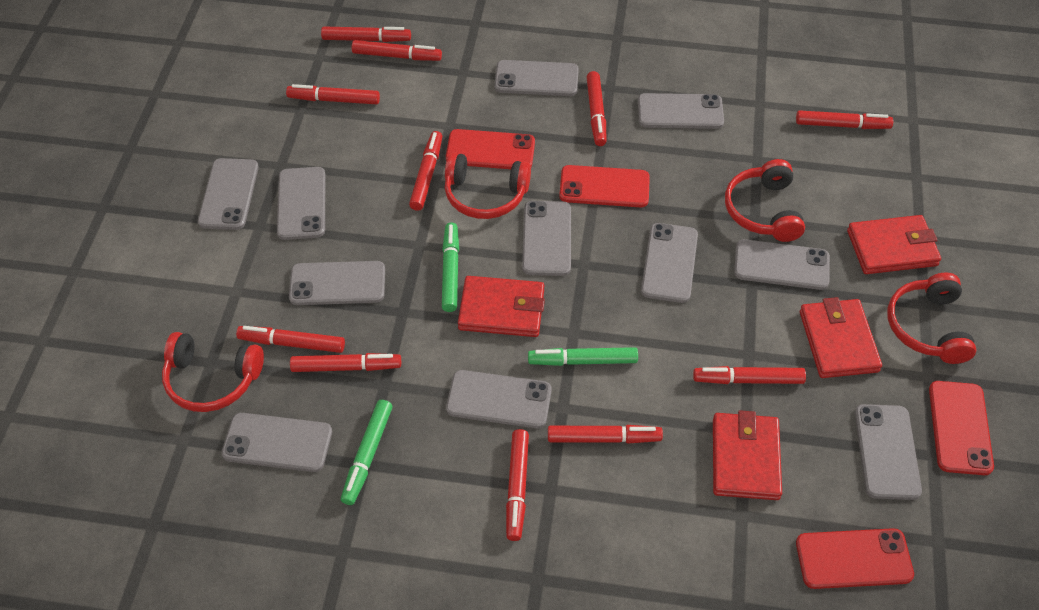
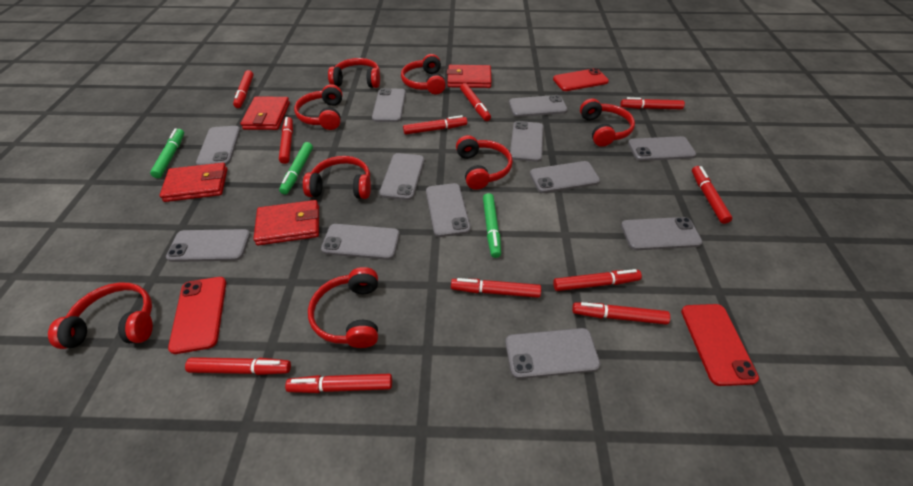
grey phone: [198,158,259,230] [221,413,332,472] [277,167,326,240] [289,261,385,305] [446,370,552,428] [494,60,579,96] [522,201,571,276] [638,93,724,129] [641,223,698,303] [734,239,830,290] [855,404,922,500] = 11 -> [166,229,251,262] [196,126,241,165] [321,224,400,260] [372,88,406,122] [379,153,424,200] [426,183,471,237] [505,328,600,379] [509,95,567,117] [510,121,544,162] [530,161,600,193] [621,217,702,250] [628,136,696,161] = 12
red headphones: [162,332,264,412] [445,153,531,219] [725,159,805,242] [887,272,976,364] = 4 -> [48,282,153,349] [294,84,342,130] [303,156,371,199] [308,267,378,348] [328,58,380,88] [401,54,446,94] [456,135,513,190] [580,98,635,147] = 8
red phone: [446,129,535,169] [559,165,650,207] [796,528,914,589] [929,381,994,475] = 4 -> [168,277,226,354] [553,68,609,91] [681,304,759,386] = 3

